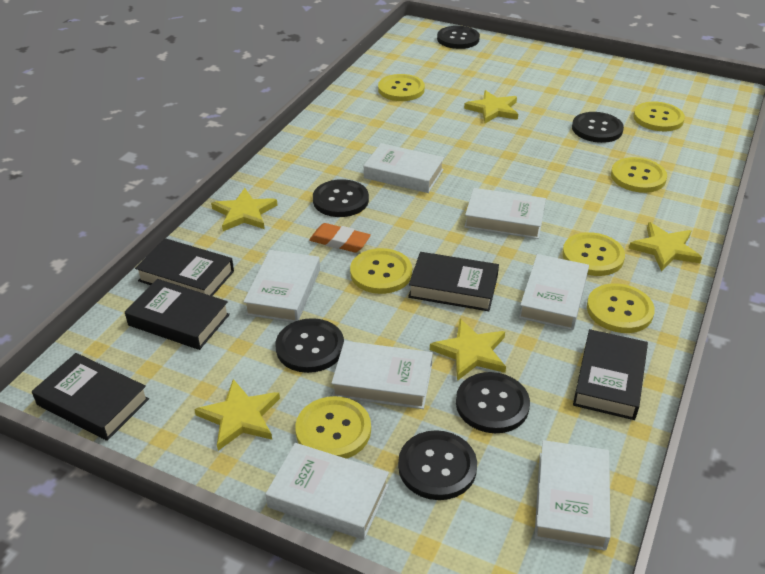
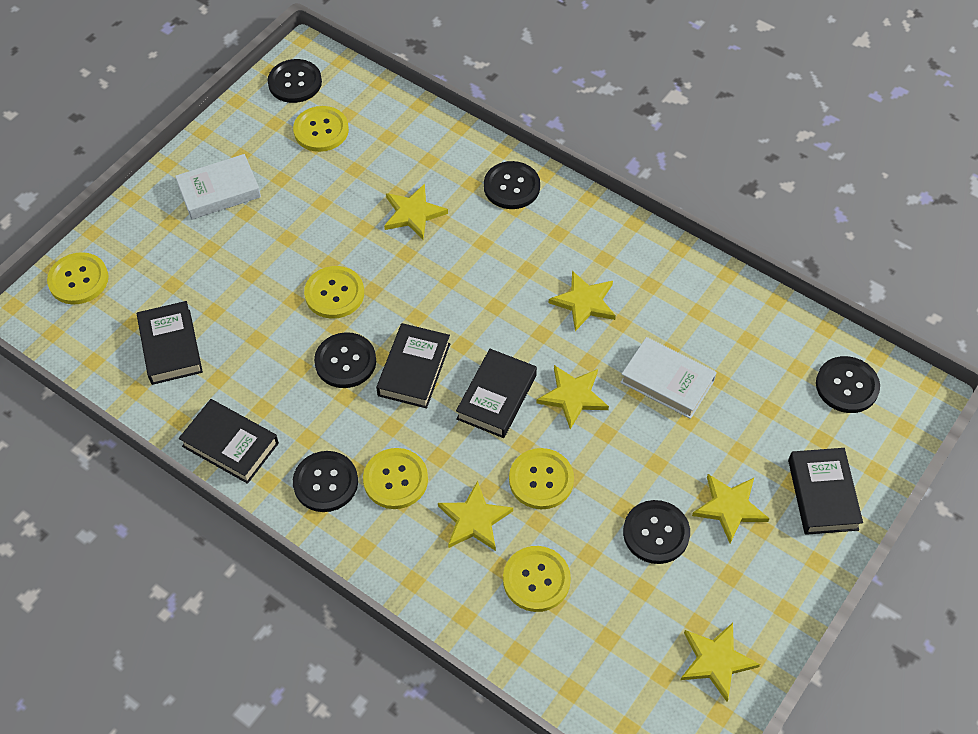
orange eraser: [309,223,371,252] = 1 -> none = 0
white book: [244,250,320,322] [266,443,389,540] [331,341,433,409] [364,143,444,193] [464,188,546,239] [519,254,589,330] [534,440,610,550] = 7 -> [175,154,261,220] [620,337,717,419] = 2
yellow button: [295,396,371,459] [350,248,412,294] [378,74,425,101] [562,232,625,276] [587,283,655,333] [611,157,667,193] [633,102,685,131] = 7 -> [47,252,108,305] [293,106,349,152] [304,266,364,319] [363,448,428,509] [503,546,571,612] [509,448,574,509] = 6
yellow star: [194,379,280,451] [211,188,277,231] [430,319,506,381] [464,90,518,123] [629,222,702,271] = 5 -> [384,184,448,239] [438,481,513,551] [536,365,609,429] [549,271,616,331] [680,623,760,702] [692,474,770,543] = 6

